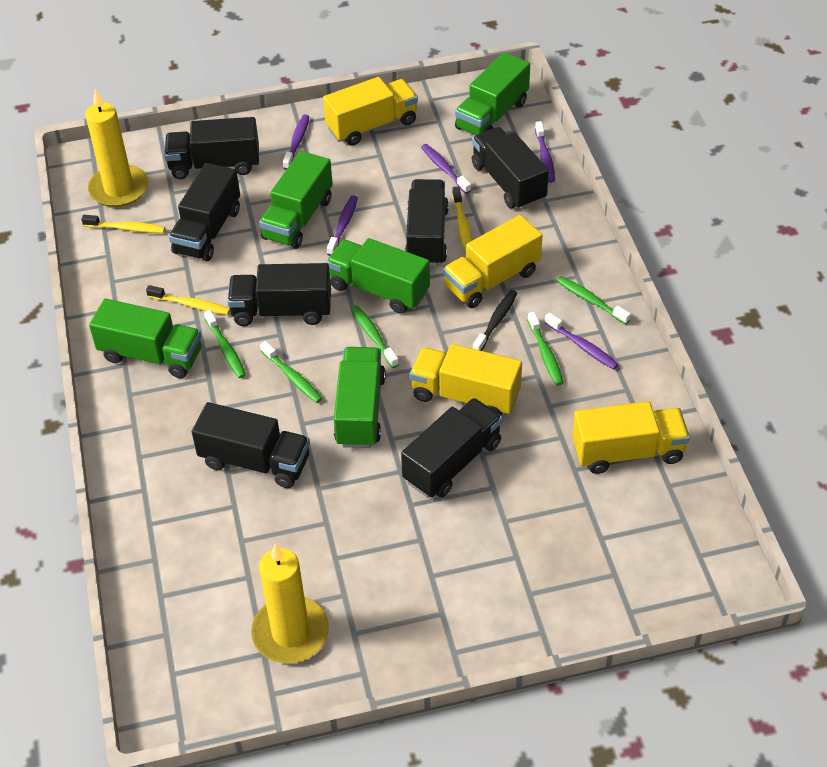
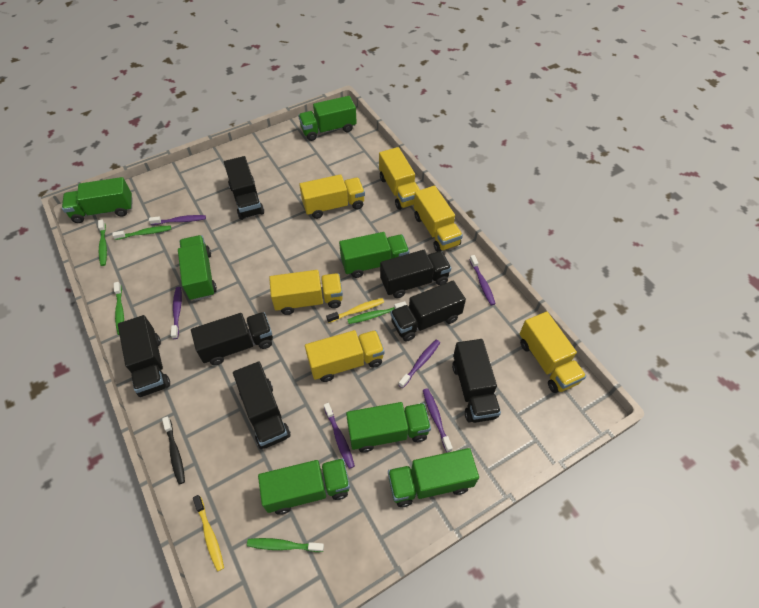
green truck: [89,299,202,378] [259,151,333,249] [326,238,430,314] [334,347,386,448] [455,52,530,136] = 5 -> [62,177,133,223] [178,235,217,301] [258,458,350,515] [298,96,357,141] [339,232,409,278] [346,402,431,452] [388,448,479,507] = 7
purple toothbrush: [283,114,309,170] [327,195,358,256] [421,144,471,194] [535,121,555,183] [544,313,619,370] = 5 -> [149,215,206,225] [171,287,182,339] [324,403,355,469] [399,340,440,388] [423,388,453,452] [470,255,496,305] = 6
yellow candle: [85,90,148,207] [251,544,329,663] = 2 -> none = 0
yellow toothbrush: [81,215,165,233] [146,285,230,315] [452,186,472,252] = 3 -> [193,495,224,572] [326,298,384,323] = 2
yellow truck: [323,77,418,146] [410,344,522,415] [443,215,542,308] [572,401,690,474] = 4 -> [269,270,343,315] [299,174,365,219] [305,330,384,382] [379,147,420,210] [414,185,463,252] [520,312,586,393] = 6

